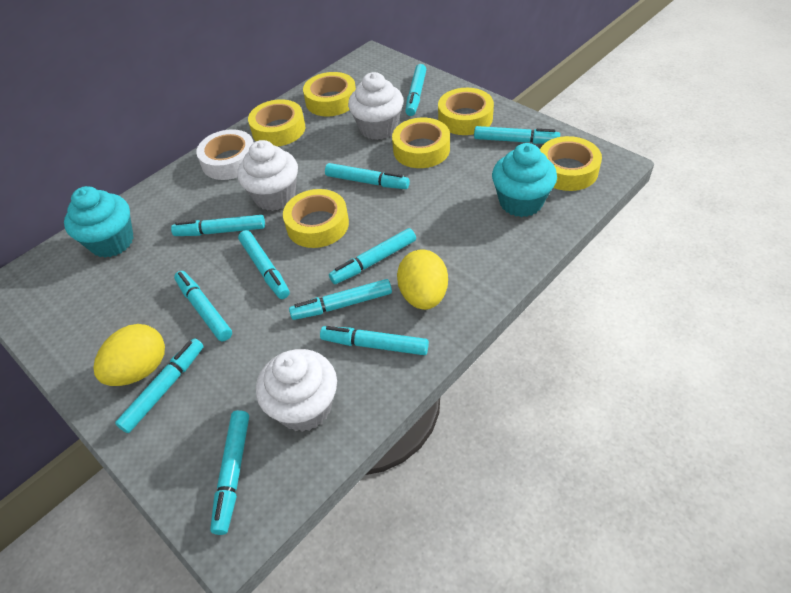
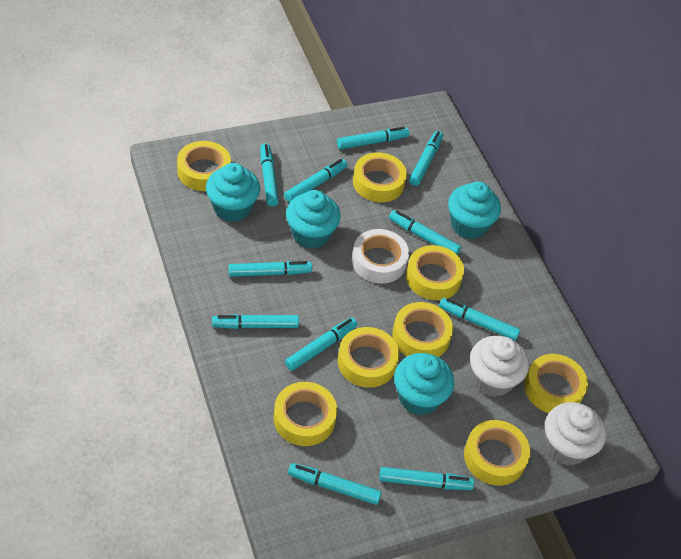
turquoise cupcake: [64,186,134,258] [492,143,557,217] = 2 -> [206,163,260,222] [286,190,341,249] [394,353,454,415] [448,181,501,239] = 4
white cupcake: [237,140,298,211] [256,349,337,432] [348,72,403,140] = 3 -> [470,336,529,397] [545,402,606,466] = 2
yellow egg: [93,324,165,386] [397,250,448,310] = 2 -> none = 0
yellow tape: [248,99,305,147] [283,189,349,248] [303,72,356,116] [392,118,450,168] [438,88,494,135] [540,136,602,191] = 6 -> [177,141,231,191] [273,382,337,446] [338,327,399,388] [353,152,407,202] [392,302,453,357] [406,245,464,300] [464,420,530,486] [524,354,588,413] = 8

